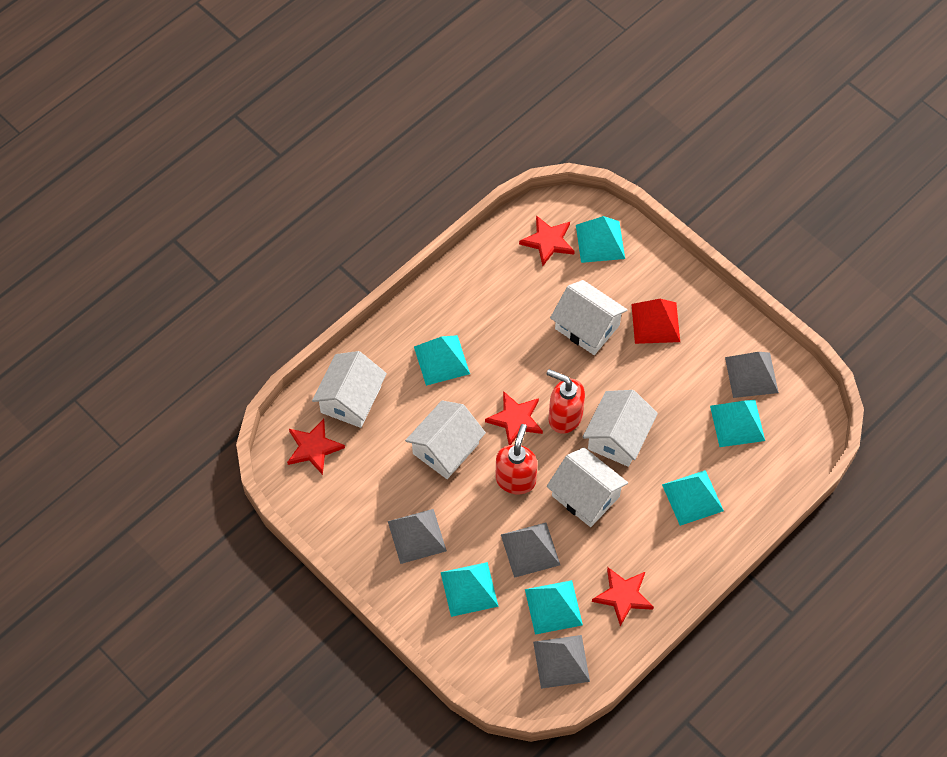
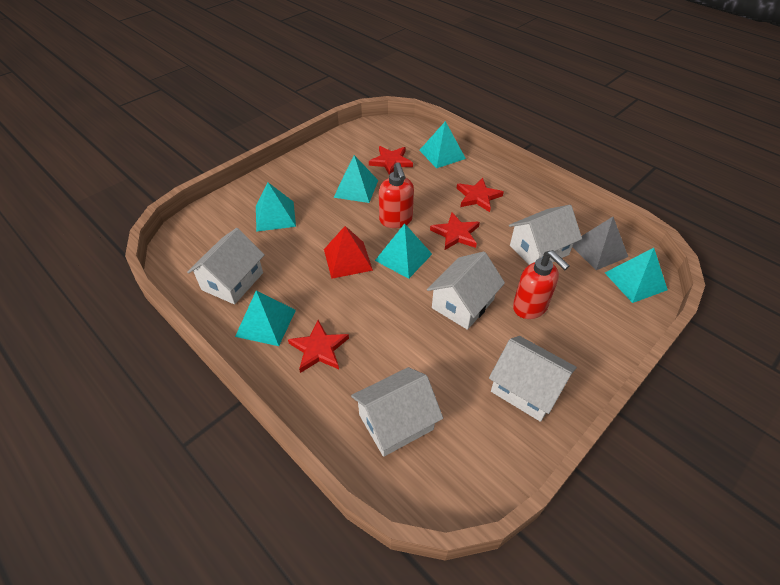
grey pyramid: [388,509,447,564] [501,523,560,578] [533,635,590,689] [725,352,779,398] = 4 -> [572,217,628,270] = 1

